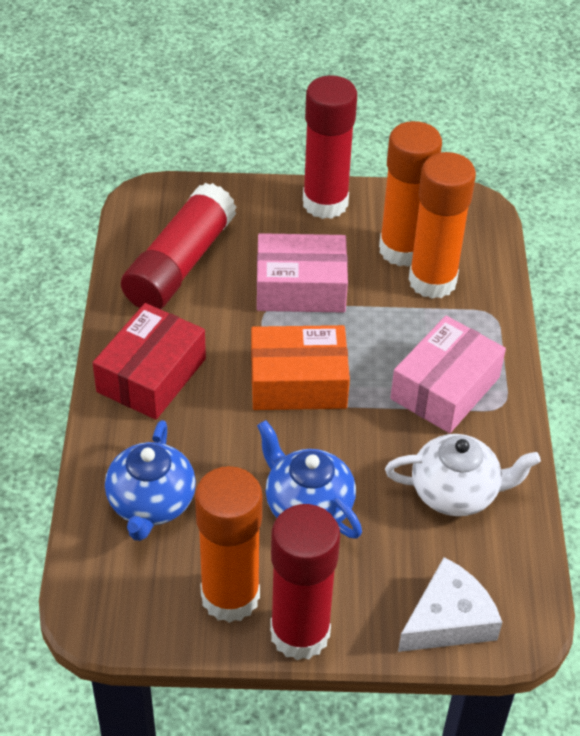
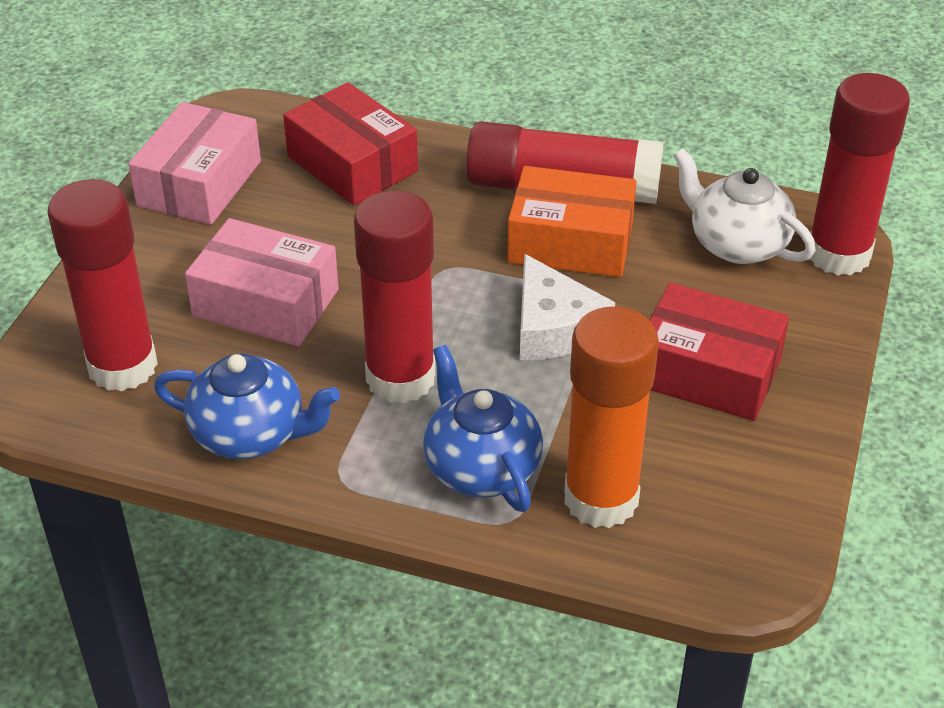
orange glue stick: [195,466,262,623] [379,121,442,267] [408,152,476,299] = 3 -> [564,307,659,528] = 1
red box: [93,303,206,420] = 1 -> [283,82,418,206] [650,283,789,421] = 2
red glue stick: [121,183,237,309] [270,504,340,660] [303,75,357,219] = 3 -> [48,179,158,392] [354,191,435,404] [466,121,663,204] [809,73,910,276] = 4

